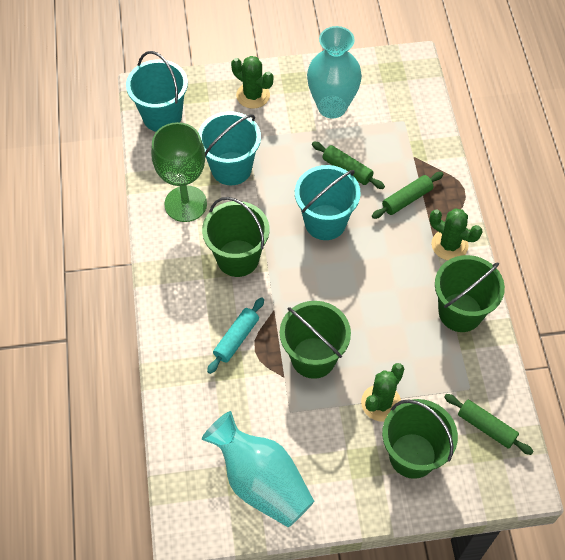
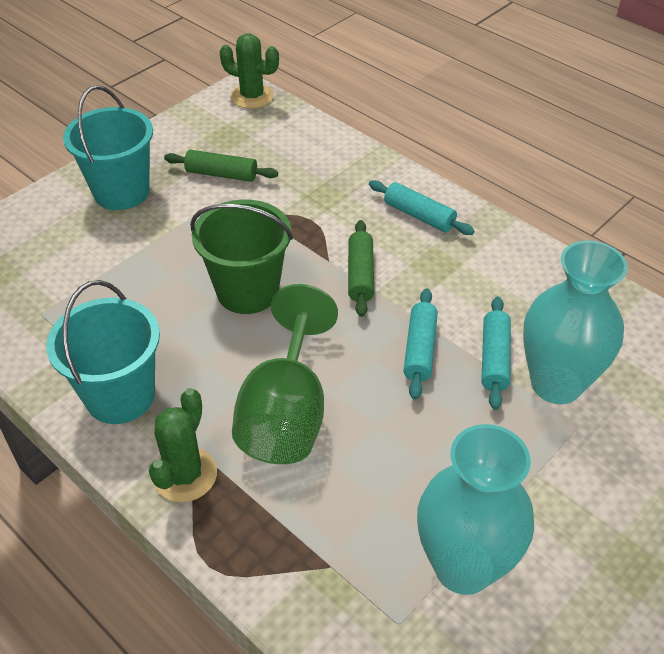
green bucket: [202,197,269,277] [280,301,351,379] [382,399,458,479] [435,255,505,332] = 4 -> [190,199,293,314] = 1
green cactus: [231,56,273,108] [361,363,404,422] [430,208,483,260] = 3 -> [149,388,217,502] [219,33,279,109] = 2
green rolling pin: [312,142,385,189] [372,172,443,219] [444,394,534,455] = 3 -> [164,150,278,182] [348,220,374,317] = 2
turquoise bucket: [126,51,188,132] [198,111,261,185] [295,165,361,240] = 3 -> [46,280,160,424] [63,85,153,210] = 2
turquoise rolling pin: [207,297,264,374] = 1 -> [369,180,475,235] [403,288,438,400] [481,296,511,410] = 3

